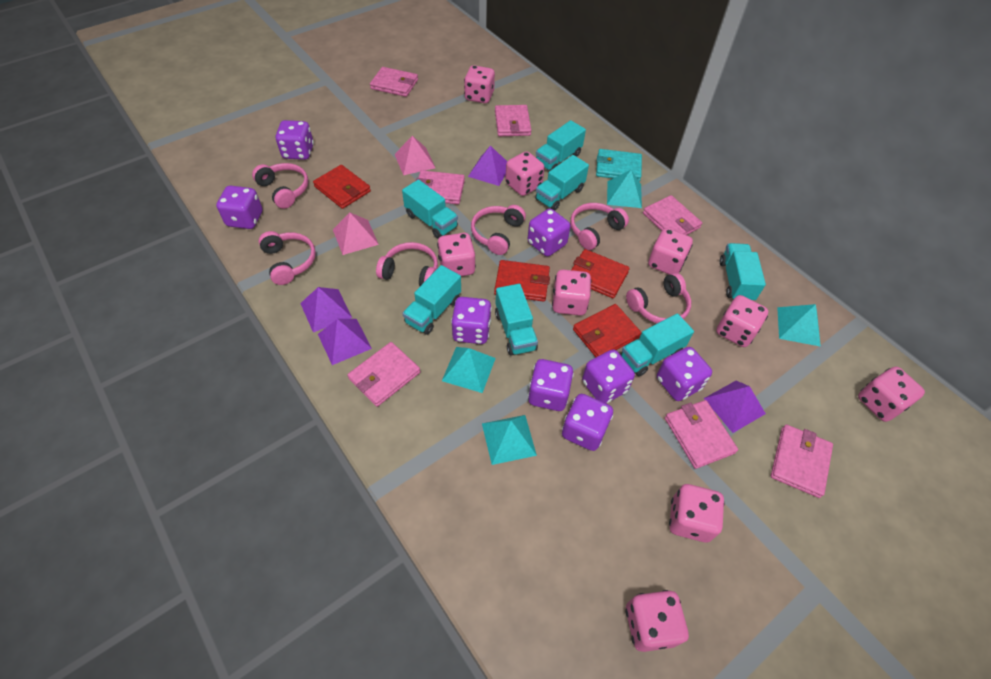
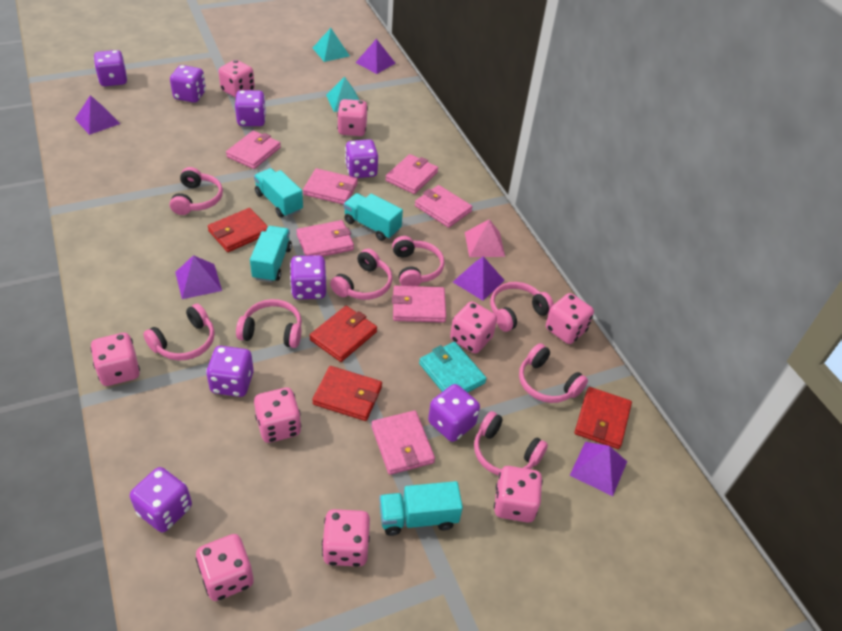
pink headphones: [252,163,309,209] [258,231,316,285] [376,242,438,286] [471,205,526,255] [570,203,629,250] [626,273,691,323] = 6 -> [143,304,215,360] [170,167,223,215] [236,299,302,348] [330,249,392,300] [392,236,444,286] [474,411,548,476] [490,282,554,332] [519,343,588,403] = 8
pink pyramid: [333,213,379,255] [395,136,435,175] = 2 -> [465,219,505,257] = 1
purple pyramid: [300,287,352,332] [318,319,372,365] [468,145,507,186] [704,381,766,433] = 4 -> [75,95,120,135] [175,255,222,299] [355,39,396,74] [453,256,505,301] [569,442,627,496] = 5
turquoise pyramid: [442,347,496,393] [482,415,537,465] [607,170,642,208] [777,304,821,347] = 4 -> [313,28,350,62] [326,77,359,112] = 2
turquoise truck: [402,179,458,239] [403,265,461,335] [495,284,538,355] [535,155,589,211] [536,120,586,170] [620,313,694,376] [720,243,766,300] = 7 -> [250,226,292,283] [254,168,303,217] [344,193,403,241] [379,481,463,536] = 4

